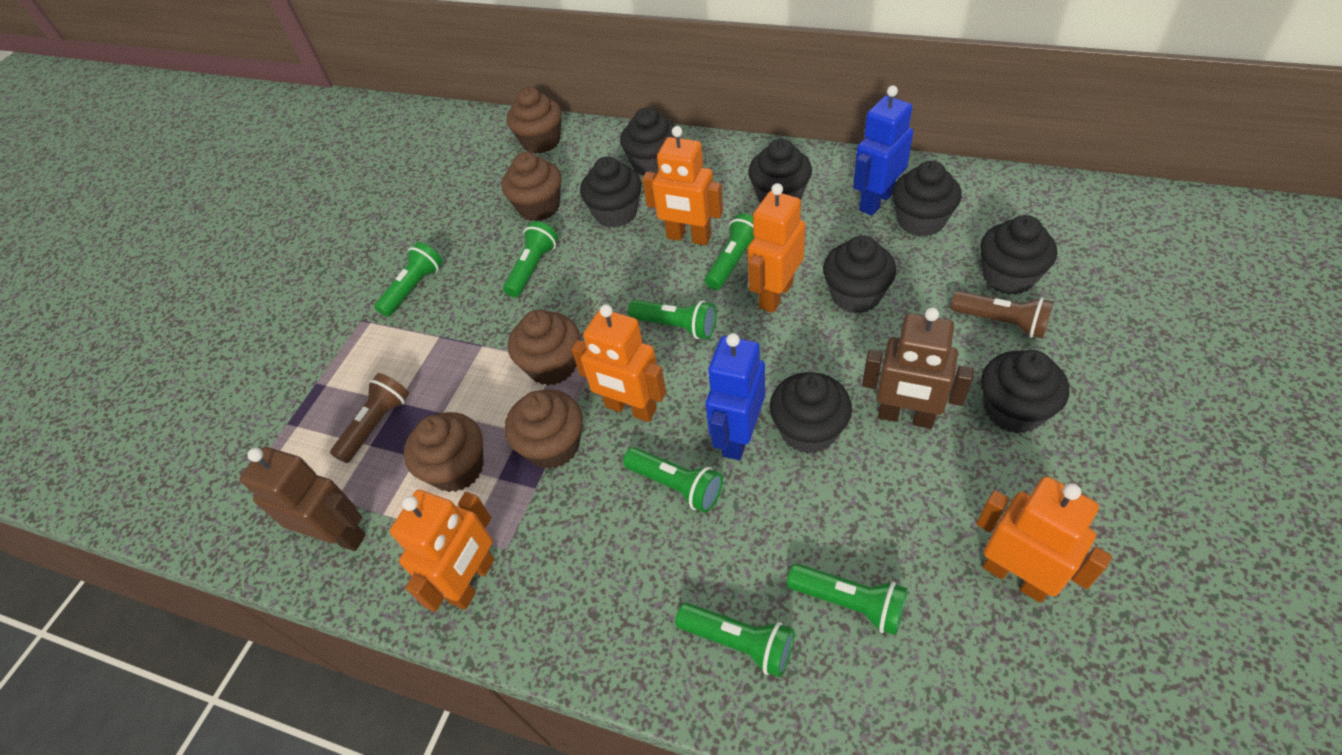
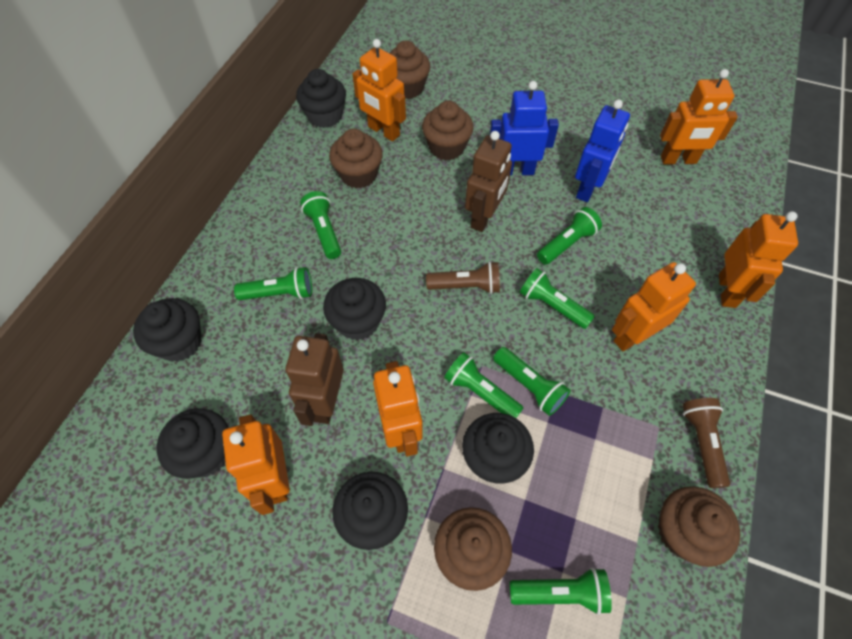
black cupcake: [580,157,641,228] [620,107,676,175] [748,139,812,203] [770,372,852,454] [823,236,896,314] [892,161,962,237] [980,215,1057,295] [981,350,1069,434] = 8 -> [133,298,202,362] [157,408,228,478] [296,69,346,128] [323,278,386,340] [332,472,408,550] [462,413,534,484] = 6
orange robot: [390,490,494,612] [571,304,666,422] [642,126,723,245] [748,183,806,313] [976,476,1112,603] = 5 -> [222,415,290,515] [352,39,406,142] [373,361,423,456] [612,262,696,351] [660,69,738,165] [719,211,798,308] = 6

